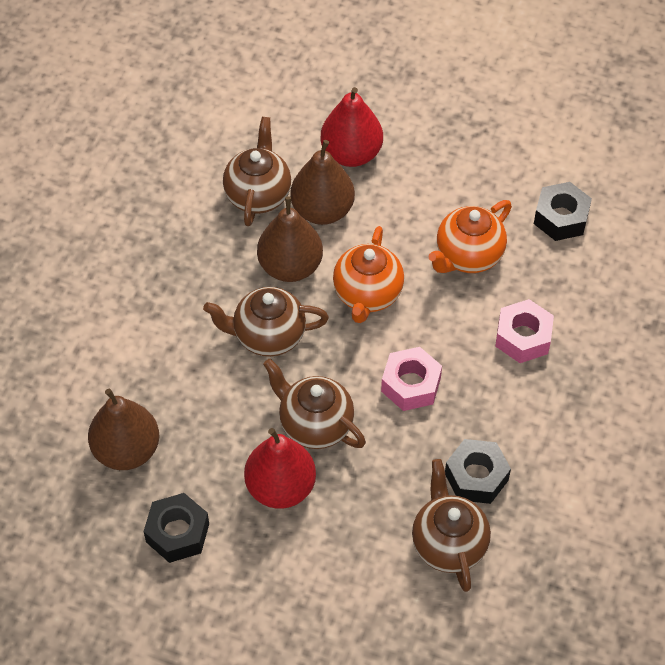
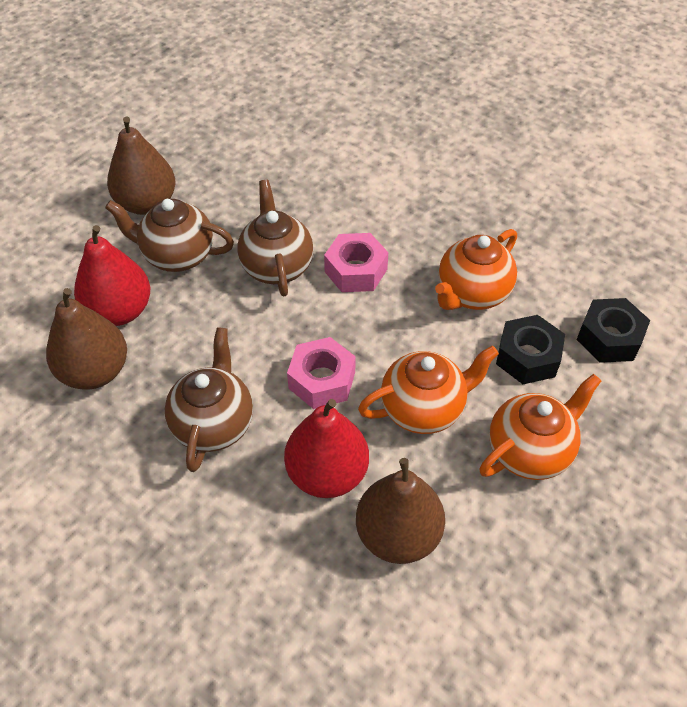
black nut: [143,493,209,563] [445,439,511,504] [534,182,592,241] = 3 -> [496,315,565,384] [577,298,650,363] = 2
brown teapot: [203,287,329,357] [223,117,291,226] [263,359,366,449] [412,459,491,592] = 4 -> [105,199,234,272] [165,327,253,472] [237,180,313,296] = 3
orange teapot: [333,226,404,323] [428,200,512,273] = 2 -> [358,346,499,434] [435,229,517,310] [479,374,601,480] = 3

